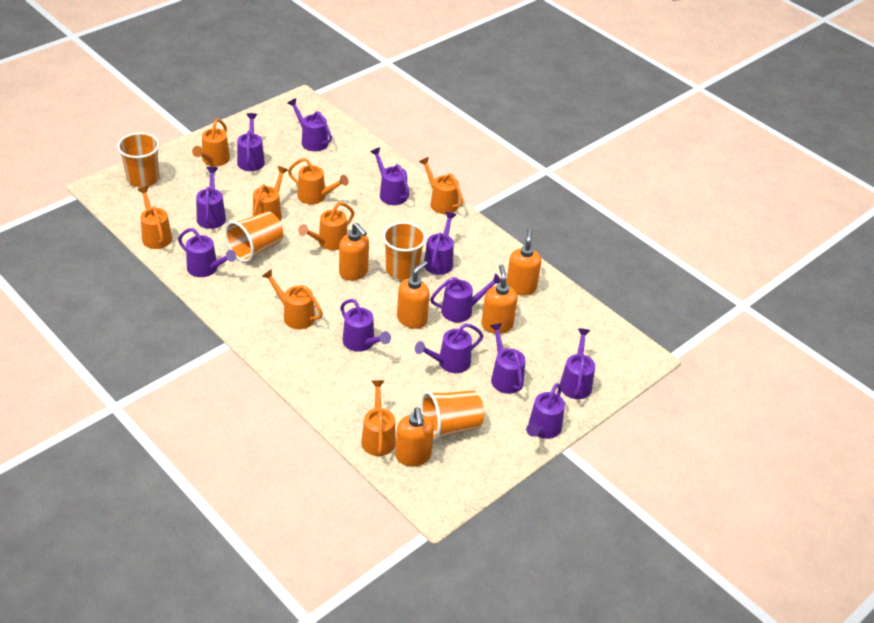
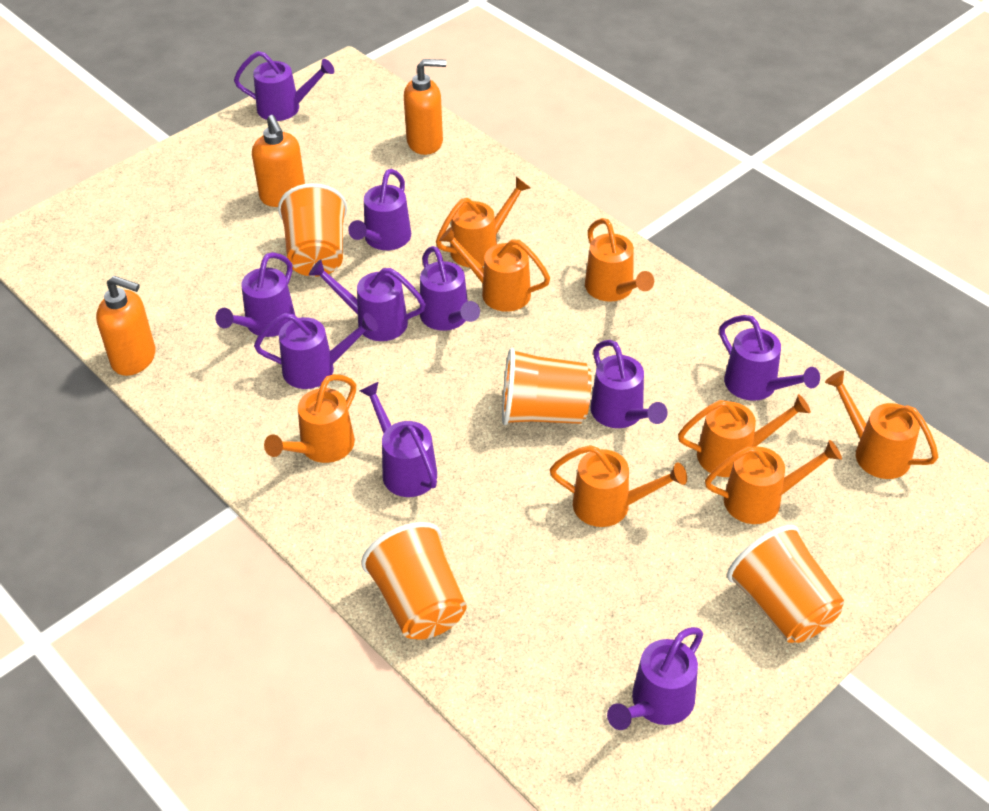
orange soap dispenser: [339,223,369,281] [395,407,434,466] [397,261,430,329] [481,265,518,334] [506,228,541,296] = 5 -> [96,276,155,376] [252,115,305,207] [404,59,446,155] = 3
purple watering can: [178,228,236,277] [196,167,226,229] [237,113,265,171] [288,98,332,151] [340,299,391,352] [370,147,410,205] [415,323,483,373] [424,212,456,275] [430,273,501,322] [490,323,525,394] [526,383,565,439] [560,328,595,399] = 12 -> [215,252,295,337] [234,51,334,121] [254,313,378,389] [309,259,426,341] [348,169,411,250] [360,382,437,497] [420,246,480,331] [590,340,668,428] [607,627,703,730] [719,315,820,401] = 10

